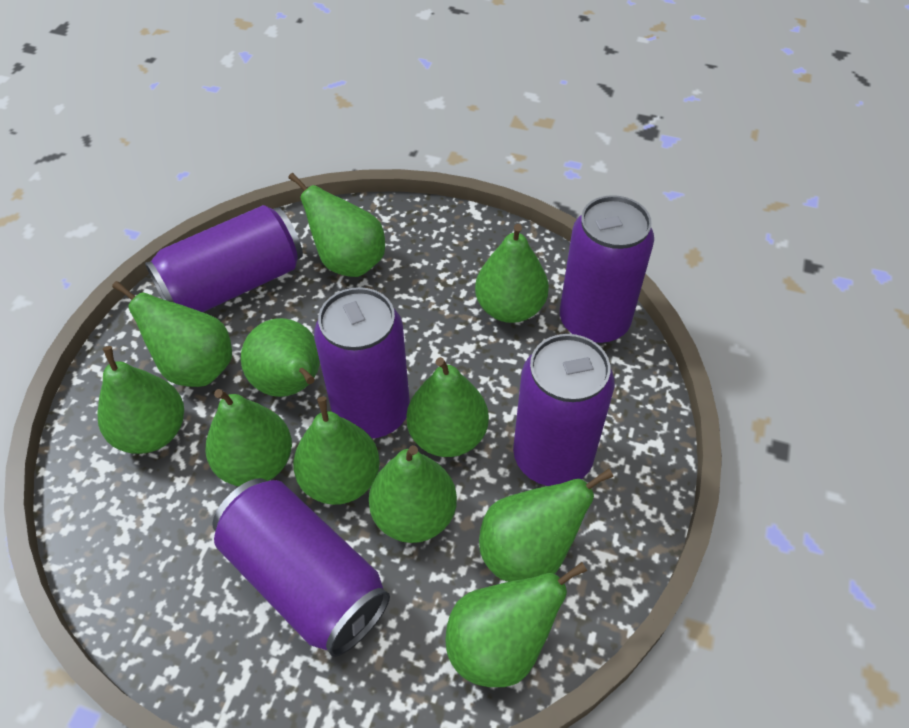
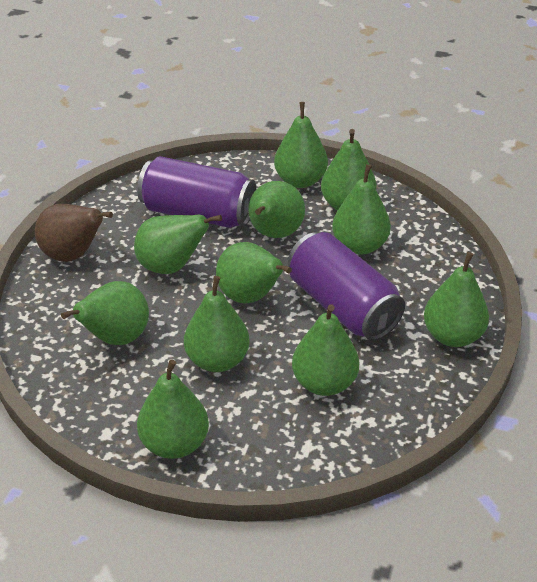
brown pear: none = 0 -> [35,204,113,262] = 1
purple can: [145,205,303,312] [212,478,390,657] [314,287,410,438] [513,334,614,486] [560,195,654,344] = 5 -> [137,156,256,228] [288,232,405,341] = 2

